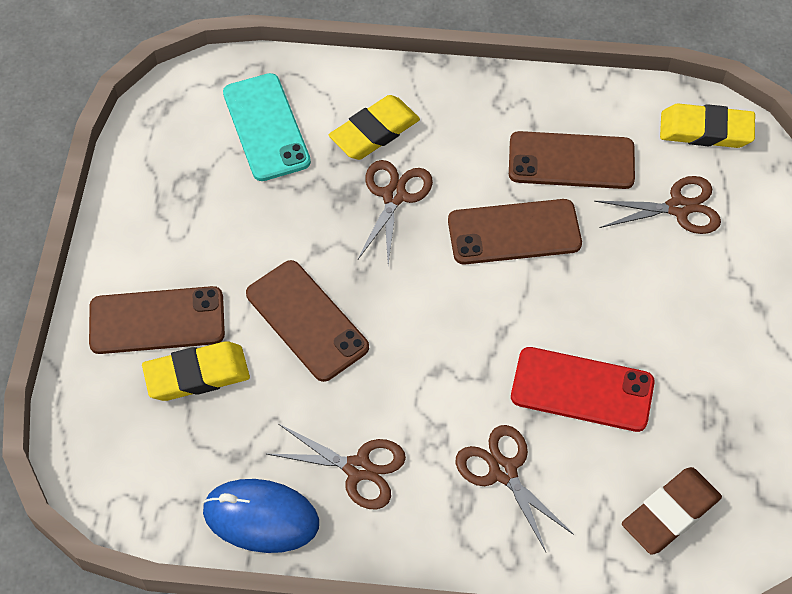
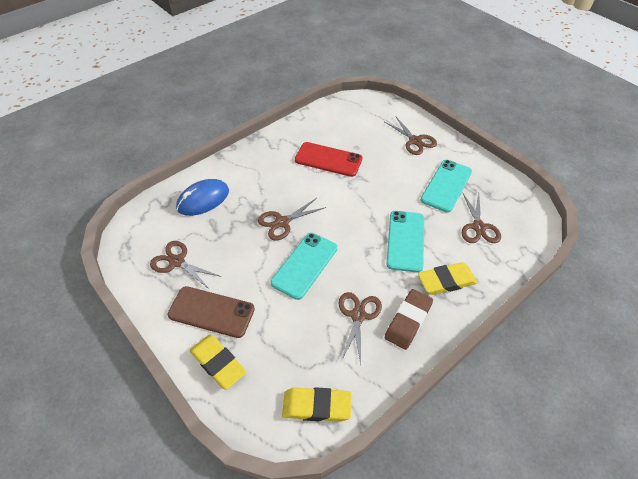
brown phone: [89,286,225,354] [246,260,369,382] [448,199,582,264] [509,131,635,189] = 4 -> [168,286,255,338] = 1
brown scissors: [267,424,406,509] [358,160,433,265] [455,425,574,552] [594,176,721,234] = 4 -> [150,241,222,290] [258,198,326,241] [339,292,382,364] [384,116,437,155] [462,192,501,243] = 5
turquoise phone: [223,73,311,181] = 1 -> [271,233,337,300] [386,211,424,273] [421,160,472,212] = 3

